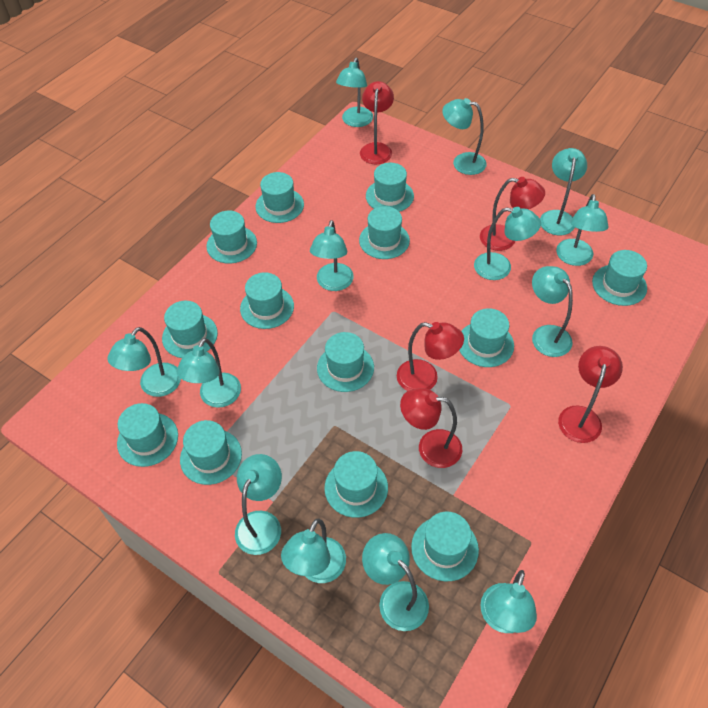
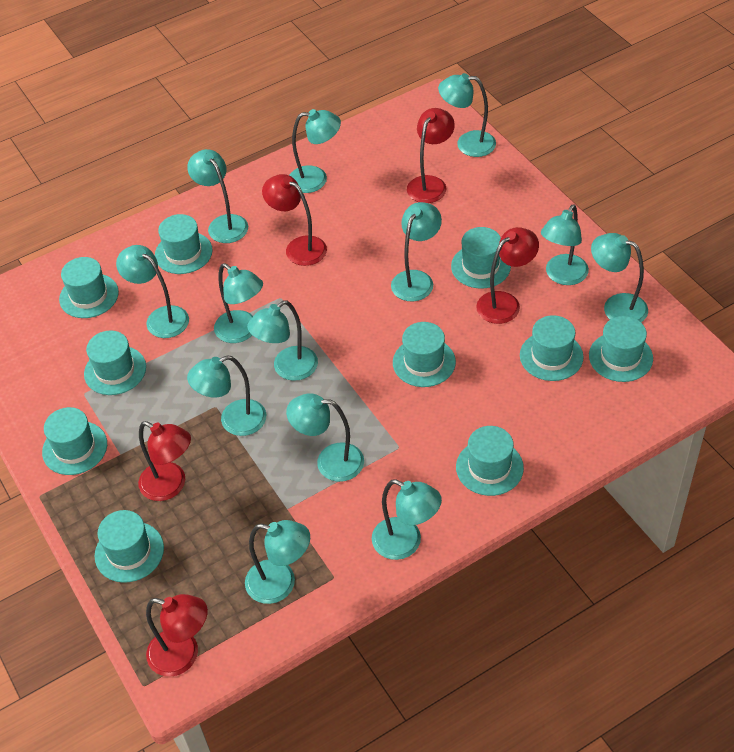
turquoise hat: [117,403,178,467] [162,301,218,358] [180,420,242,485] [206,211,257,263] [240,272,294,329] [255,172,304,223] [317,332,374,392] [324,451,388,518] [359,206,410,259] [366,163,414,212] [411,512,479,581] [459,308,514,367] [592,250,647,306] = 13 -> [42,407,107,475] [59,257,119,318] [84,330,146,395] [95,510,164,583] [155,214,213,274] [393,322,456,387] [451,227,511,289] [456,426,524,496] [520,315,584,381] [589,316,653,382] = 10

